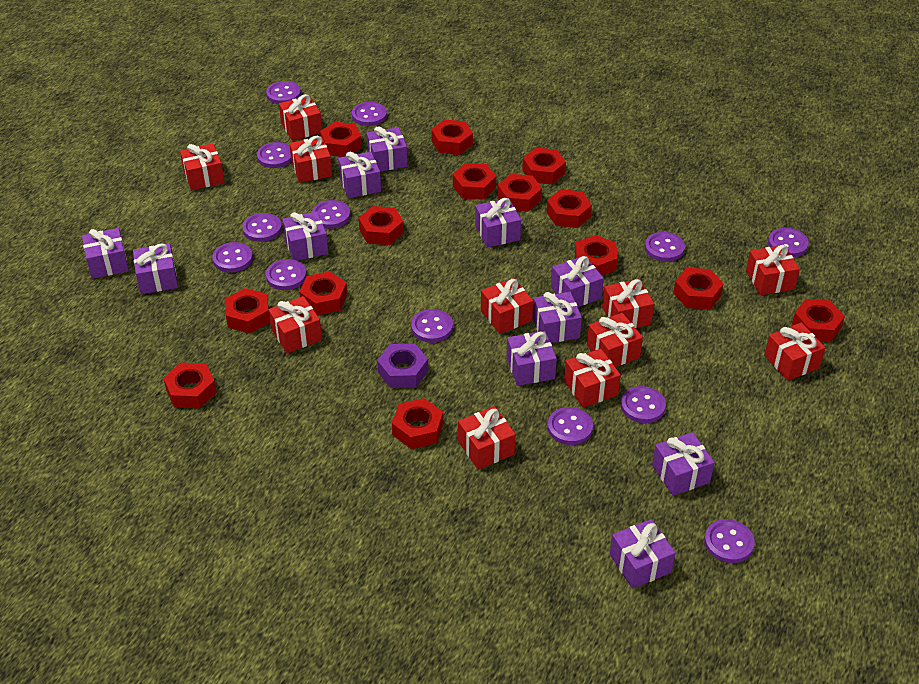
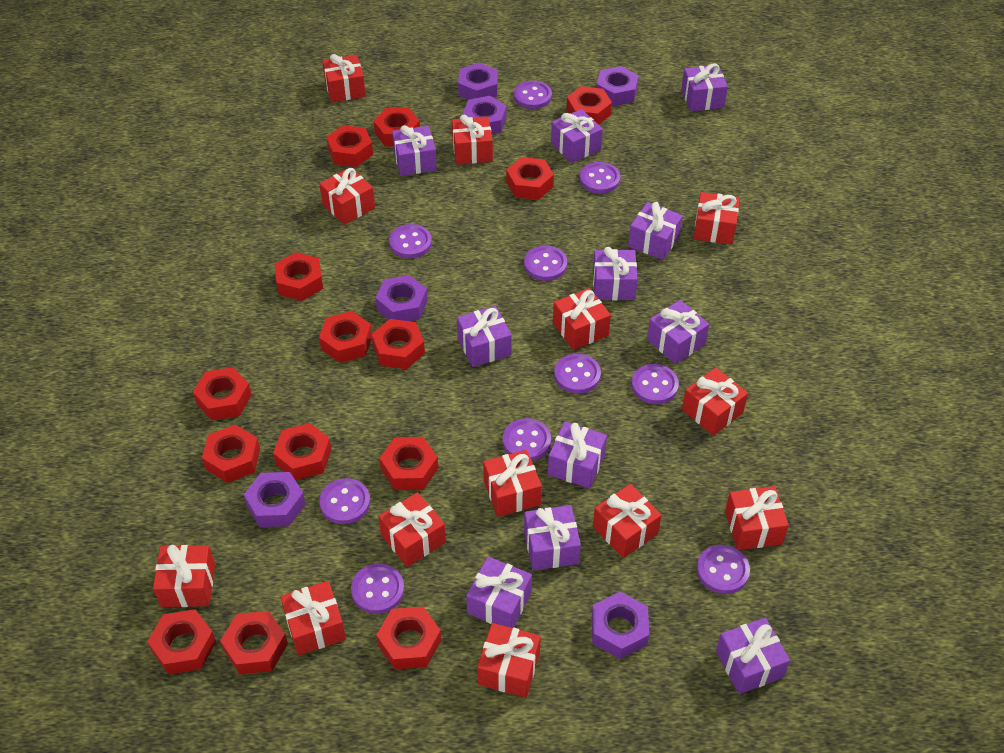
purple button: [212,242,253,272] [242,213,282,242] [257,142,291,168] [266,81,301,104] [266,259,307,290] [312,200,350,229] [352,102,387,126] [411,309,453,343] [548,407,593,445] [621,386,666,423] [645,232,685,262] [704,519,755,563] [768,228,809,257] = 13 -> [319,478,370,524] [351,564,404,614] [389,224,432,258] [503,418,551,461] [514,81,552,109] [524,246,567,281] [554,354,601,394] [580,162,620,194] [631,364,679,404] [697,545,750,594] = 10
purple nut: [377,343,428,388] = 1 -> [244,472,306,527] [376,275,428,321] [458,63,498,100] [463,96,507,134] [592,592,649,659] [596,66,639,106] = 6
red gift: [180,143,225,190] [268,296,322,353] [279,94,322,141] [289,136,332,183] [458,406,516,470] [481,278,533,334] [564,349,621,408] [587,313,643,367] [602,279,654,328] [746,245,800,295] [764,323,826,381] = 11 -> [153,545,215,607] [280,581,346,656] [319,167,375,225] [322,54,366,103] [378,492,446,567] [452,115,493,165] [477,623,541,698] [483,450,542,517] [553,288,611,350] [593,484,662,558] [682,367,748,436] [693,192,740,245] [725,486,789,550] = 13

